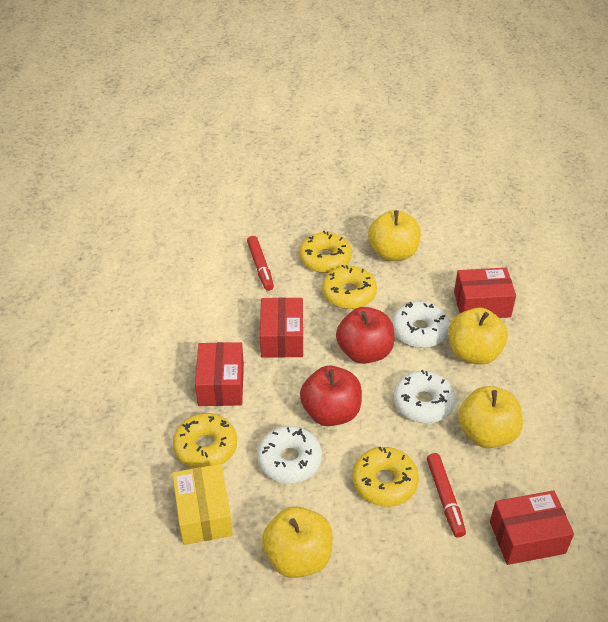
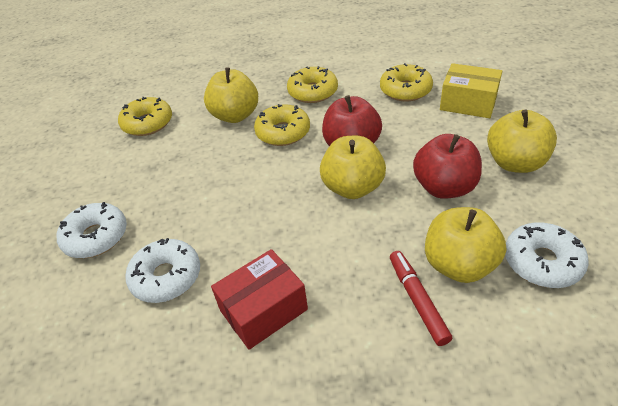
red box: [195,342,244,406] [260,297,303,358] [454,268,516,318] [490,490,574,565] = 4 -> [211,249,308,350] = 1
red marker: [247,236,274,291] [427,453,466,538] = 2 -> [390,251,452,346] = 1

